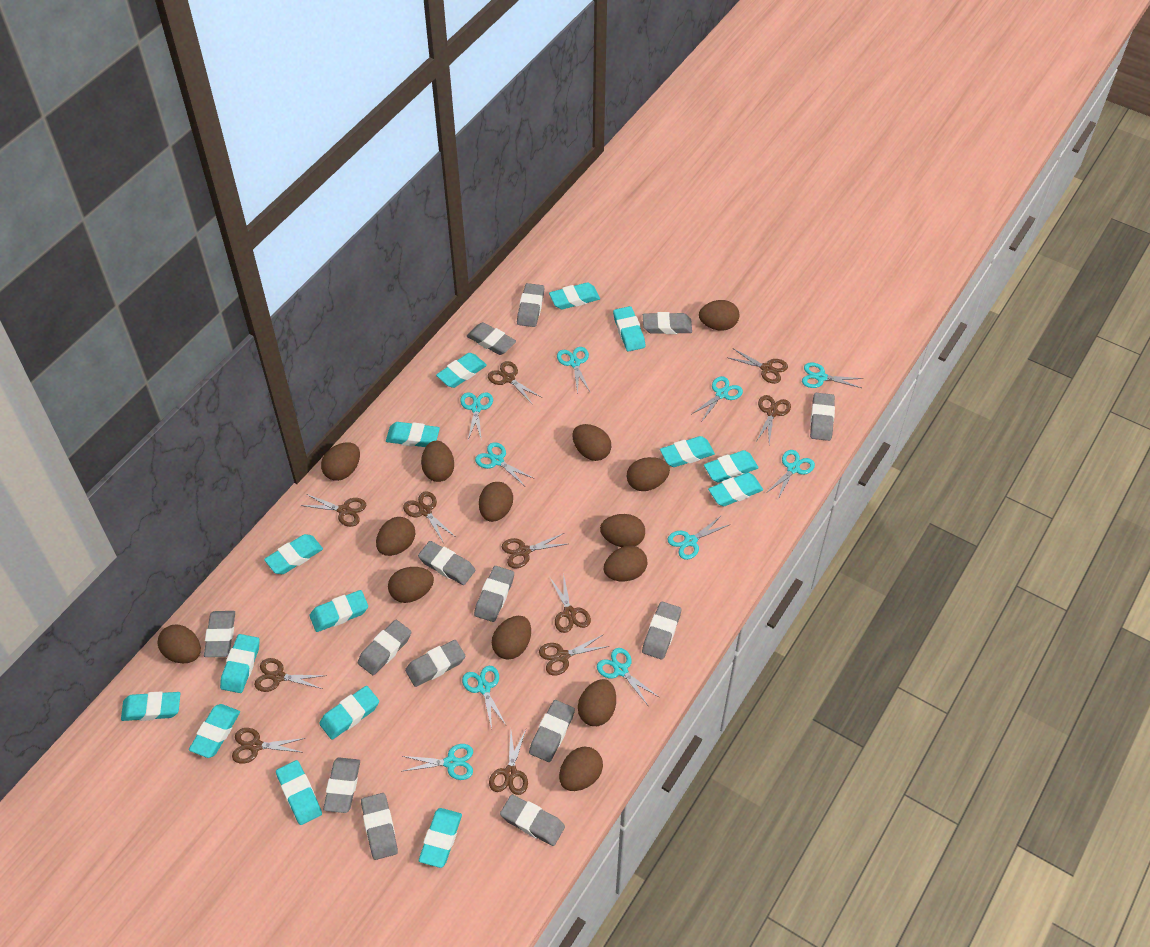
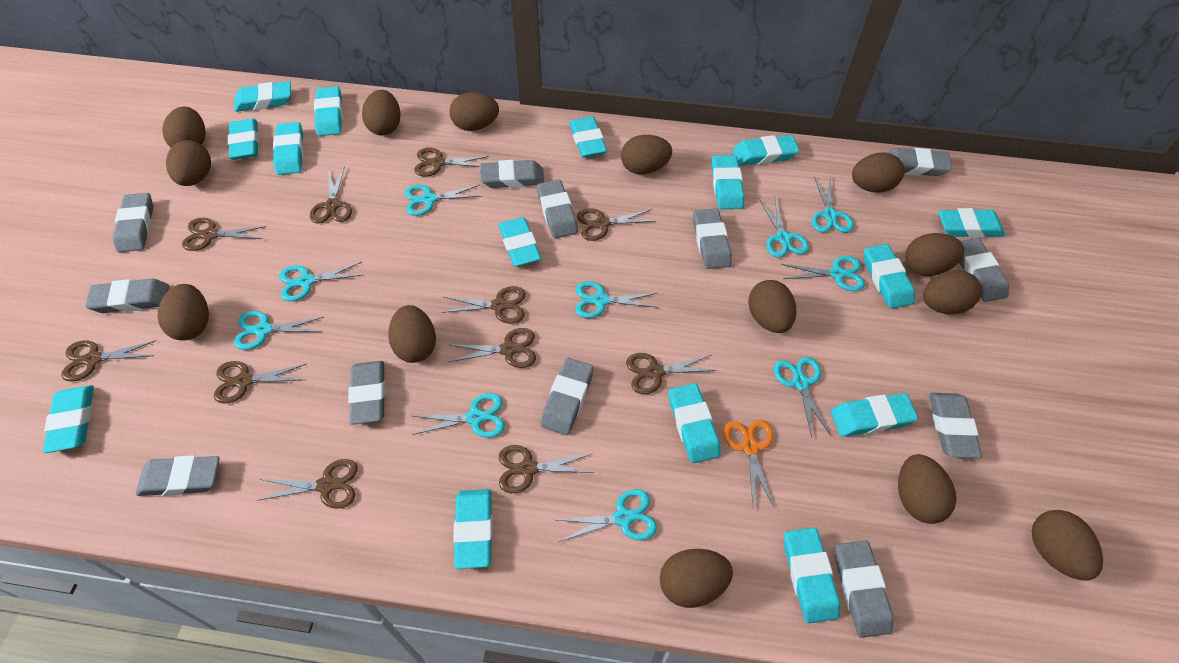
grey eraser: [204,611,235,657] [323,757,360,813] [358,620,411,675] [361,793,398,860] [405,640,465,687] [418,541,475,585] [467,322,516,355] [474,566,514,622] [500,795,565,846] [517,283,544,327] [529,700,575,762] [642,602,681,660] [643,312,692,334] [810,393,835,441] = 14 -> [85,278,169,313] [113,193,153,252] [136,455,220,496] [348,361,386,425] [480,160,544,188] [537,179,578,238] [540,358,594,435] [693,209,732,269] [835,541,893,638] [887,148,952,176] [929,393,982,458] [959,238,1009,302] = 12
orange scissors: none = 0 -> [723,420,774,507] = 1

